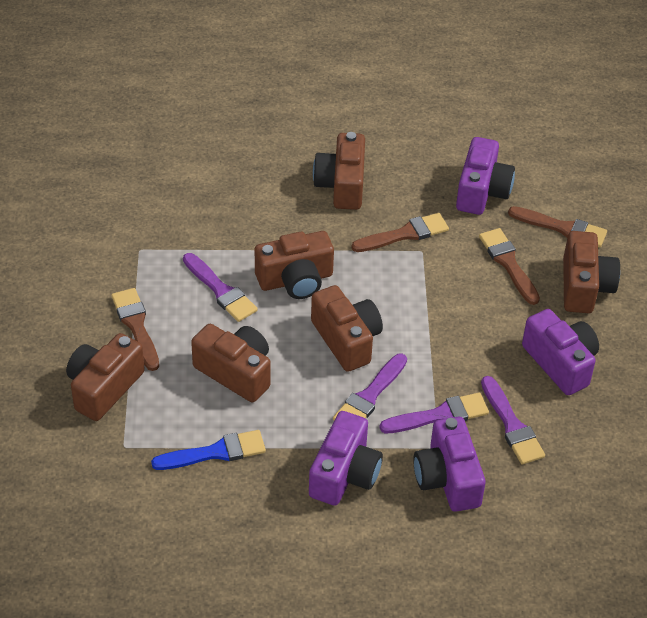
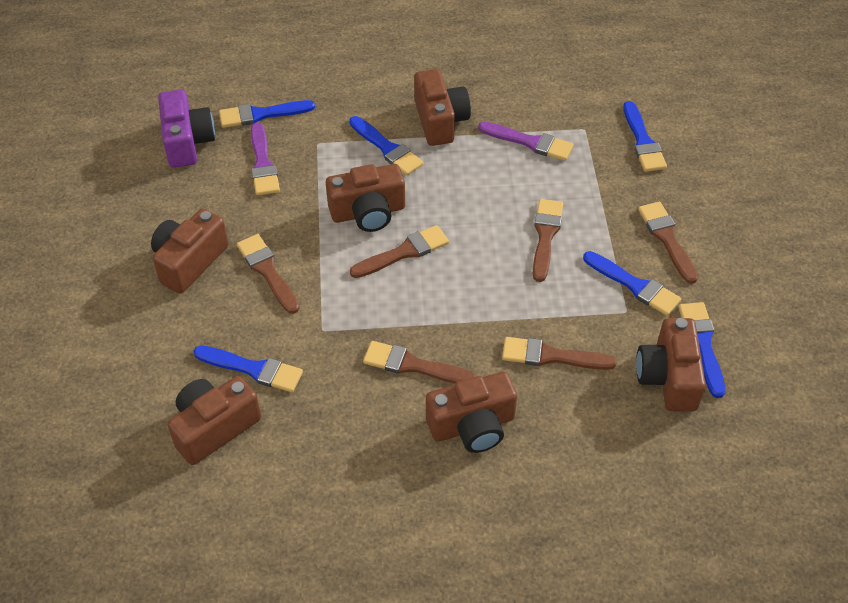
blue brush: [151,430,266,470] = 1 -> [194,346,303,392] [219,100,315,128] [349,116,424,176] [583,251,681,316] [623,101,667,172] [679,302,725,398] = 6
brown brush: [111,288,159,371] [351,213,449,252] [479,228,540,305] [508,206,607,248] = 4 -> [237,234,300,314] [350,225,449,278] [363,341,476,384] [502,337,616,370] [533,199,563,282] [638,202,698,284] = 6
purple brush: [183,253,258,322] [333,354,407,420] [379,393,489,433] [481,376,545,464] = 4 -> [251,123,280,195] [478,122,574,161] = 2
purple camera: [309,411,383,505] [413,417,486,512] [456,137,515,215] [522,309,599,395] = 4 -> [158,90,215,168] = 1

